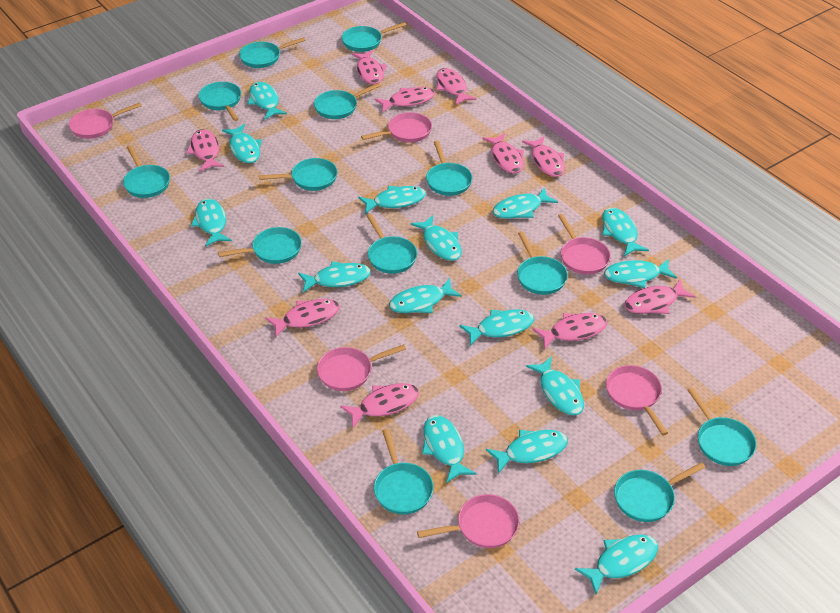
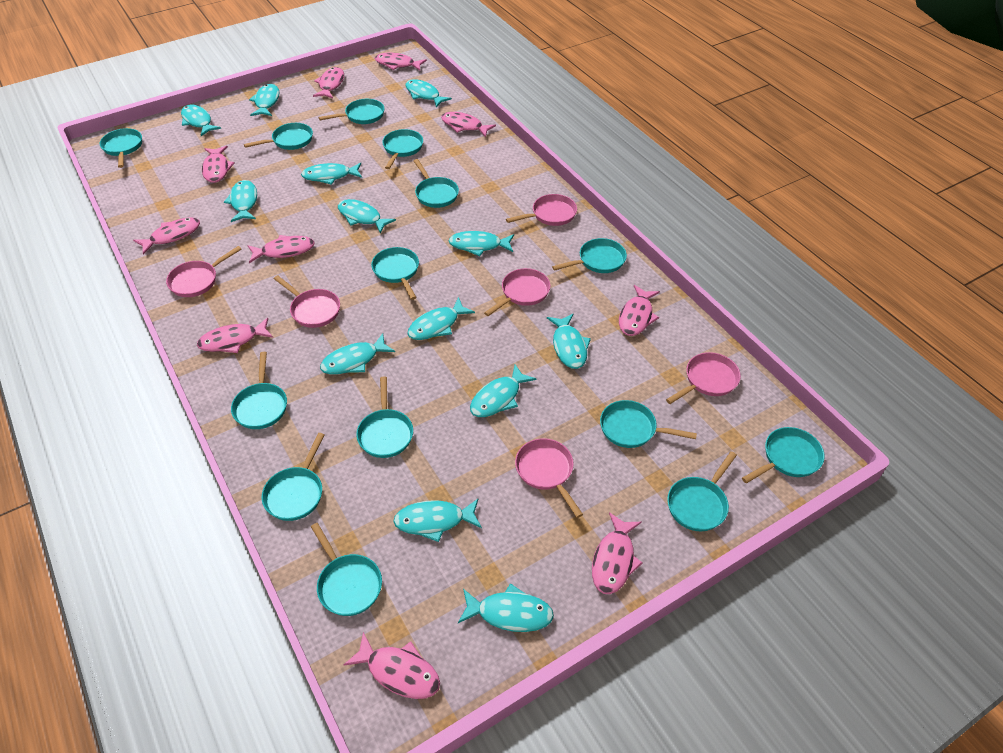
turquoise fish: [191,199,232,247] [222,124,262,163] [248,82,287,120] [298,261,371,292] [358,186,426,214] [389,278,462,313] [411,215,462,261] [422,415,476,483] [460,309,534,346] [486,430,568,474] [492,188,558,219] [526,356,584,415] [575,535,658,595] [602,208,649,256] [604,259,677,288] = 15 -> [181,104,221,136] [224,180,257,222] [249,84,280,116] [301,163,362,185] [320,333,395,375] [338,199,396,233] [394,499,482,542] [405,79,452,108] [407,297,475,340] [449,231,514,256] [458,583,554,632] [470,364,536,417] [547,314,591,369] = 13
turquoise pan: [123,145,170,198] [198,82,241,121] [218,227,302,264] [239,37,306,68] [259,158,337,191] [314,83,381,119] [342,22,406,52] [367,214,417,274] [374,429,434,515] [426,141,472,196] [517,231,568,295] [614,462,706,522] [687,387,756,466] = 13 -> [99,128,142,168] [231,352,287,429] [244,123,313,150] [262,433,324,521] [311,523,382,616] [319,99,385,124] [356,376,413,458] [371,247,419,300] [382,129,423,169] [414,159,459,208] [552,238,627,273] [600,400,697,448] [667,451,737,532] [742,427,825,483] = 14

